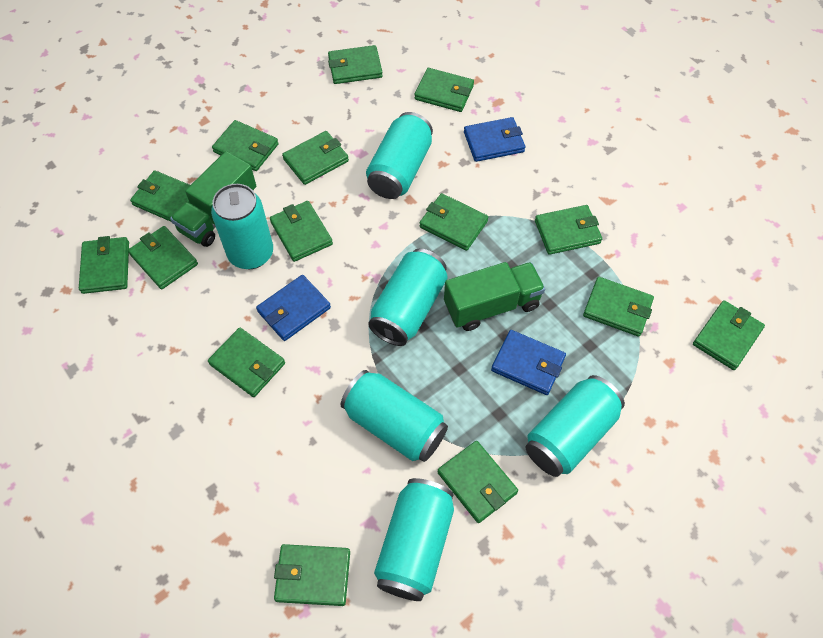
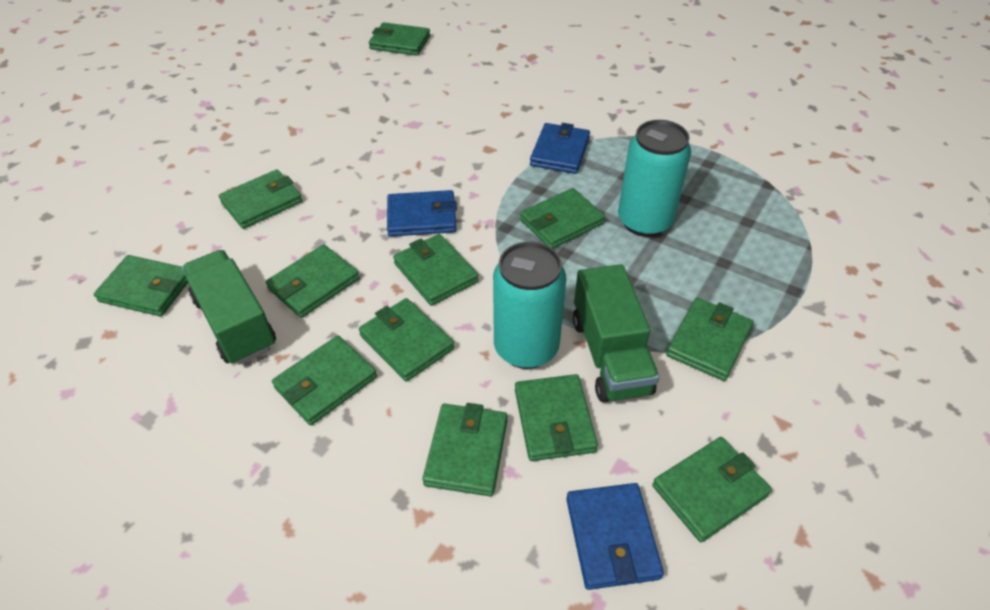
green wallet: [79,236,129,294] [128,226,198,289] [130,170,190,222] [208,328,285,397] [212,120,279,171] [270,201,333,262] [274,544,350,606] [282,131,349,185] [328,45,383,84] [414,68,474,112] [420,193,488,251] [437,441,518,523] [535,205,602,255] [583,277,654,337] [693,300,765,370] = 15 -> [94,255,188,316] [219,169,302,229] [265,244,359,318] [272,335,377,425] [359,298,454,382] [369,22,430,56] [393,234,479,306] [422,403,508,497] [515,374,598,461] [520,188,605,249] [652,437,772,542] [666,298,753,381] = 12
turquoise can: [211,184,273,269] [341,370,448,462] [366,112,433,199] [368,248,448,346] [374,478,454,601] [526,375,625,477] = 6 -> [493,242,566,369] [618,120,691,237] = 2

